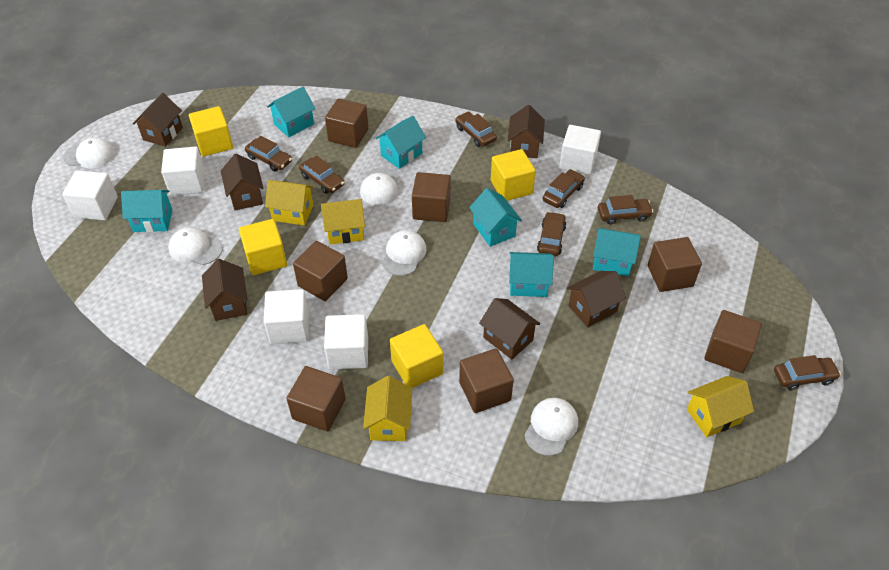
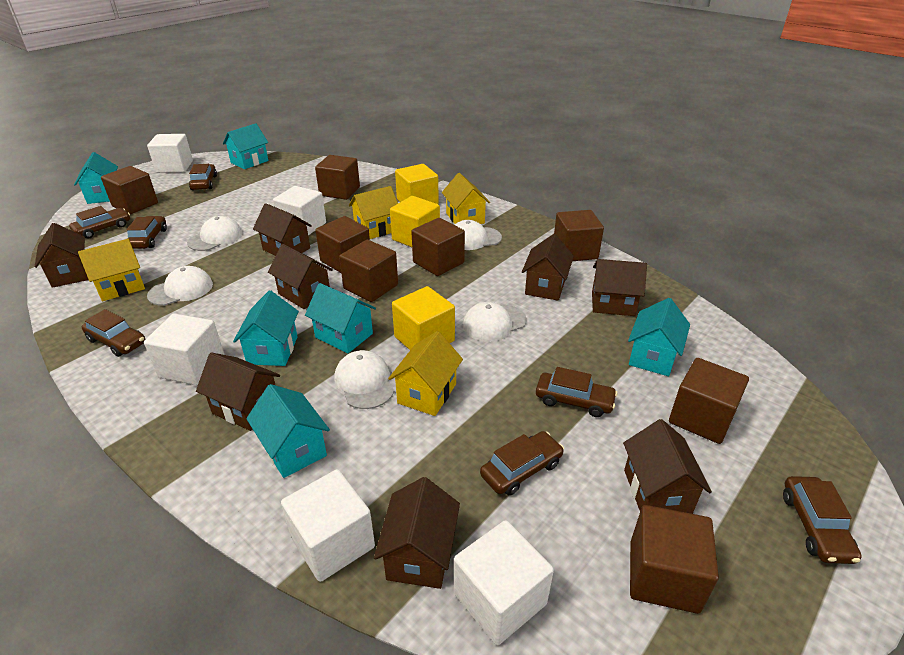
brown cube: [286,366,346,432] [293,241,348,301] [325,98,368,148] [412,172,451,222] [459,349,514,413] [648,237,702,292] [704,310,762,373] = 7 -> [101,166,158,214] [315,155,360,200] [315,216,370,273] [339,240,398,302] [411,218,465,276] [554,210,604,261] [630,505,719,614] [669,358,749,444] = 8
brown house: [133,93,183,147] [202,259,247,321] [221,154,264,210] [479,298,540,359] [508,105,545,158] [567,271,626,327] = 6 -> [35,223,89,288] [196,352,280,431] [253,203,312,256] [268,244,333,309] [374,477,460,589] [522,234,574,301] [592,259,647,316] [623,419,712,514] = 8
yellow cube: [189,106,233,157] [239,219,287,275] [390,324,443,388] [491,149,536,201] = 4 -> [390,196,440,247] [392,286,455,350] [395,164,439,204] = 3

